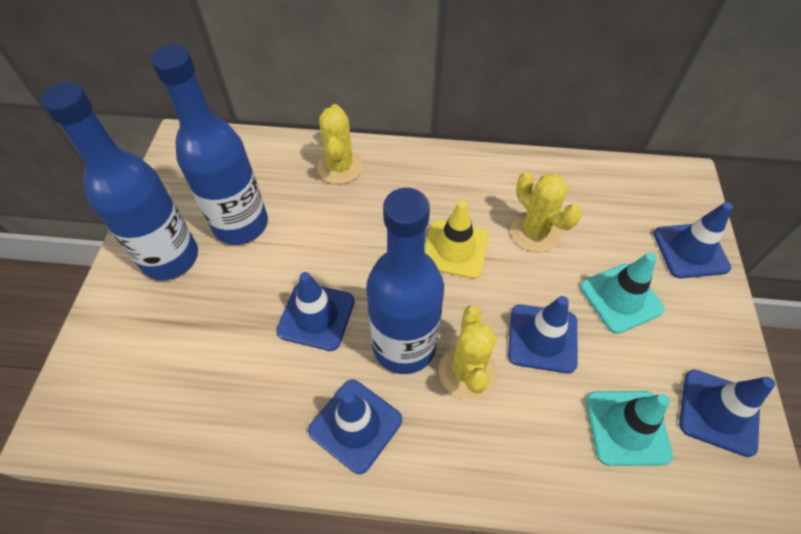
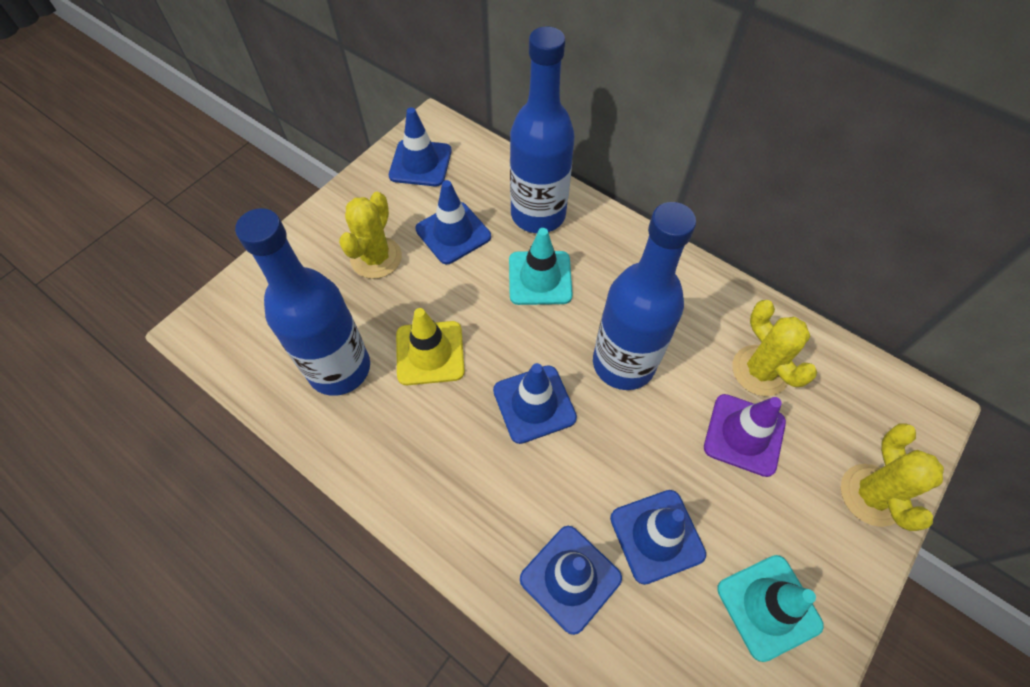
purple traffic cone: none = 0 -> [704,394,786,477] = 1

